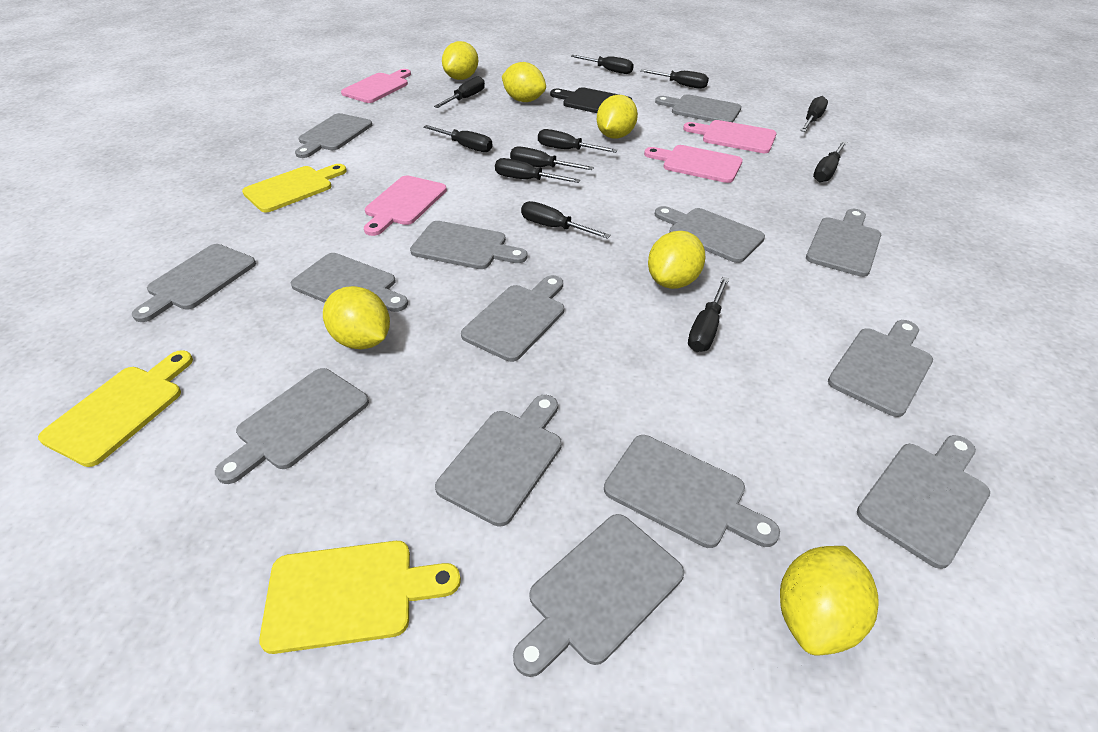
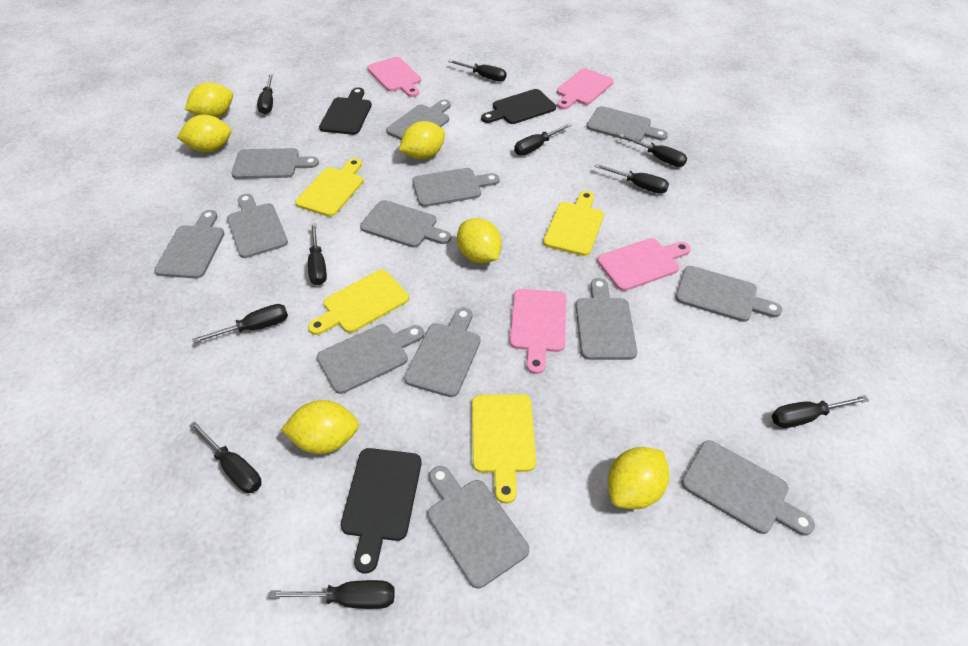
black cutting board: [550,87,632,113] = 1 -> [319,88,372,135] [341,448,422,574] [481,89,556,124] = 3
black screwdriver: [423,125,493,152] [434,76,485,108] [495,158,580,183] [510,146,594,170] [521,201,611,239] [538,129,618,153] [571,55,634,74] [640,69,709,89] [688,277,729,352] [800,96,828,132] [813,141,847,182] = 11 -> [189,421,262,493] [192,304,288,343] [257,74,273,115] [269,580,395,609] [308,223,327,285] [448,60,506,82] [514,123,572,155] [595,164,669,194] [619,134,687,167] [772,395,869,428] = 10
grey cutting board: [132,244,256,322] [215,368,369,484] [291,253,408,312] [295,113,372,158] [410,221,528,269] [435,395,562,527] [461,275,564,362] [513,514,684,677] [604,435,780,548] [655,94,742,122] [655,206,765,263] [806,209,881,277] [828,320,933,417] [857,435,990,569] = 14 -> [154,210,225,279] [227,194,288,258] [231,148,319,179] [317,324,424,394] [360,200,451,248] [386,100,451,140] [404,308,481,397] [412,168,499,207] [428,466,529,588] [576,278,637,360] [587,106,668,142] [675,266,782,322] [681,440,815,536] = 13
yellow cutting board: [38,350,193,467] [242,164,347,213] [259,541,461,654] = 3 -> [295,158,363,217] [308,270,409,335] [472,394,536,504] [543,191,604,256] = 4

